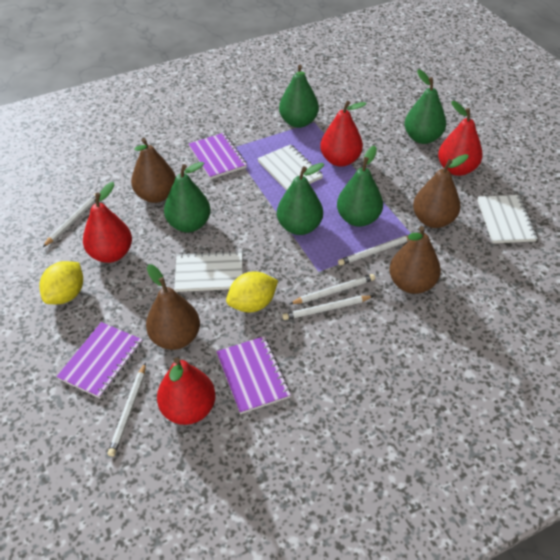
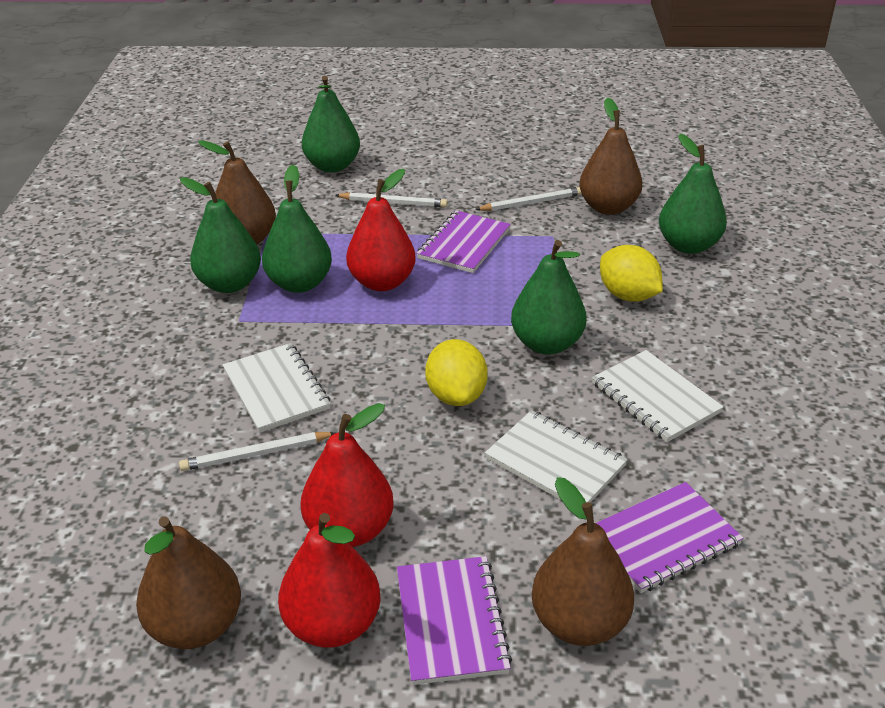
red pear: [83,182,132,263] [157,358,216,425] [320,101,367,167] [438,101,483,176] = 4 -> [278,513,381,648] [300,403,393,547] [346,169,416,291] = 3
white pencil: [43,193,96,247] [108,362,146,457] [282,296,373,320] [289,274,375,304] [338,235,409,266] = 5 -> [179,432,335,471] [335,192,448,207] [475,187,582,211] = 3

